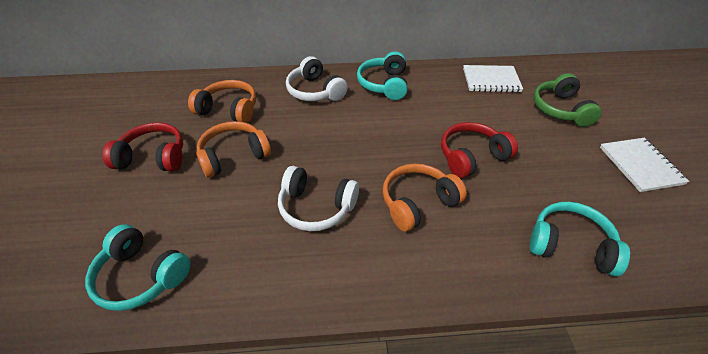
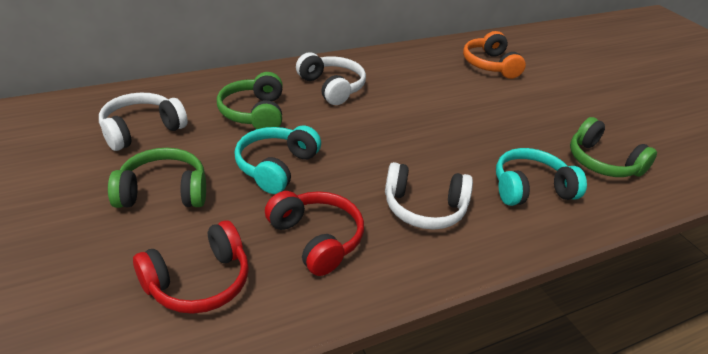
green headphones: [533,73,602,127] = 1 -> [108,148,206,208] [217,72,283,129] [570,117,657,177] = 3
orange headphones: [188,80,256,123] [197,121,271,178] [383,164,467,232] = 3 -> [463,31,526,79] = 1
turquoise headphones: [85,224,191,311] [357,51,408,100] [530,202,630,277] = 3 -> [235,125,321,194] [496,148,587,206] = 2
white headphones: [278,166,359,231] [286,56,348,101] = 2 -> [99,93,188,151] [296,52,366,105] [385,162,473,230] = 3
white notebook: [463,65,523,92] [600,138,690,192] = 2 -> none = 0

